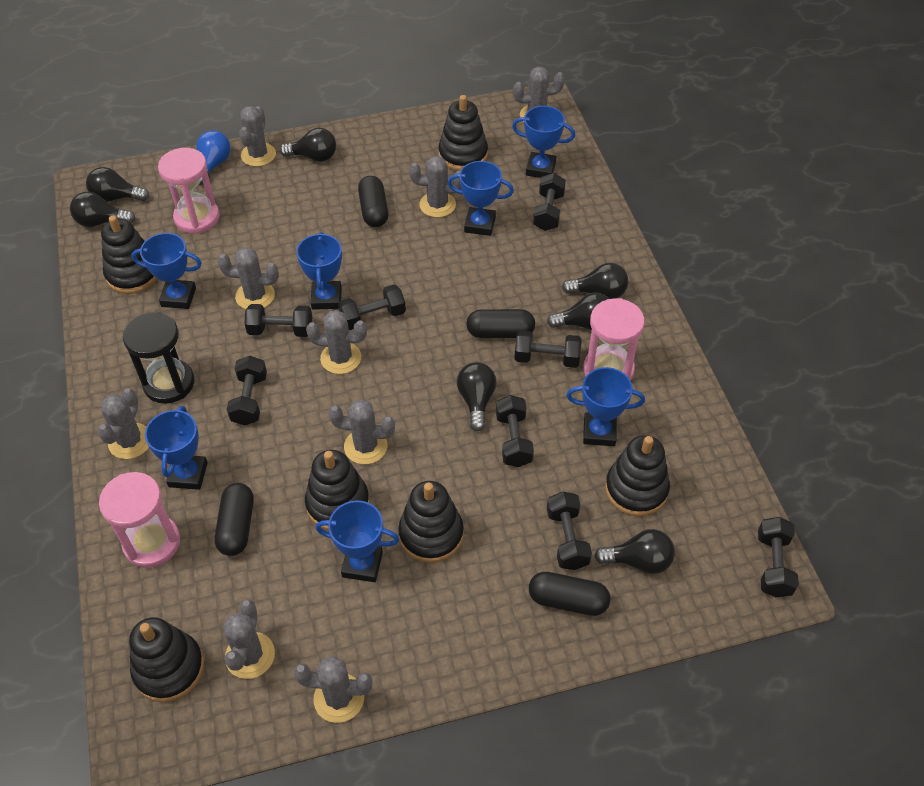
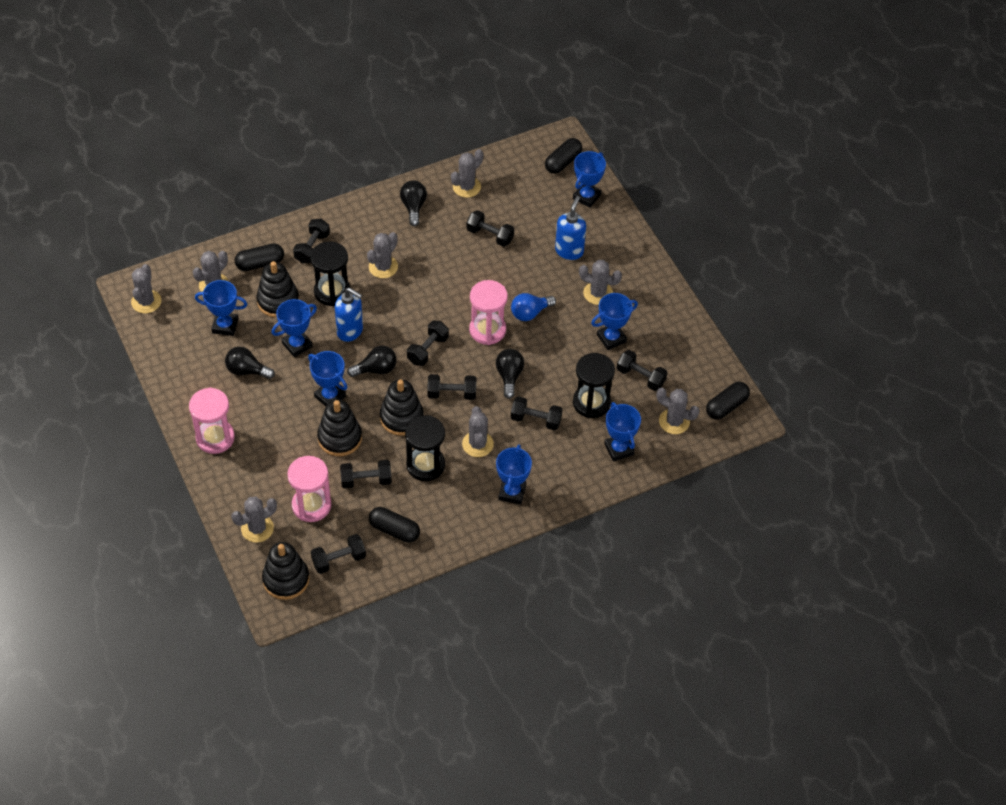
black hourglass: [123,312,194,404] = 1 -> [310,241,350,306] [405,415,445,481] [573,353,615,418] = 3
black light bulb: [70,192,136,227] [86,167,149,202] [280,128,336,162] [457,362,497,431] [547,292,610,330] [562,263,628,299] [595,529,675,574] = 7 -> [225,347,275,379] [347,346,397,377] [400,180,427,226] [496,349,524,399] = 4
black stacking toy: [101,215,157,294] [129,617,204,702] [305,450,369,530] [398,481,464,563] [438,95,488,171] [605,435,670,516] = 6 -> [256,261,299,318] [262,542,309,600] [317,400,362,456] [380,379,424,436] = 4
blue soap dispenser: none = 0 -> [335,287,363,342] [555,196,586,260] = 2
grey cactus: [97,388,149,459] [217,247,279,309] [223,600,275,679] [239,106,276,167] [294,656,373,723] [306,310,367,374] [328,399,395,464] [409,156,461,218] [513,66,565,122] = 9 -> [131,264,161,313] [193,251,228,292] [231,496,277,543] [367,232,398,278] [451,149,483,198] [462,406,494,457] [579,260,622,305] [657,388,700,434] = 8

